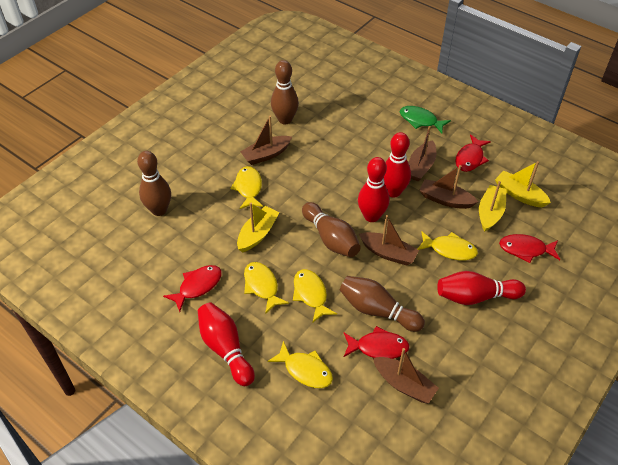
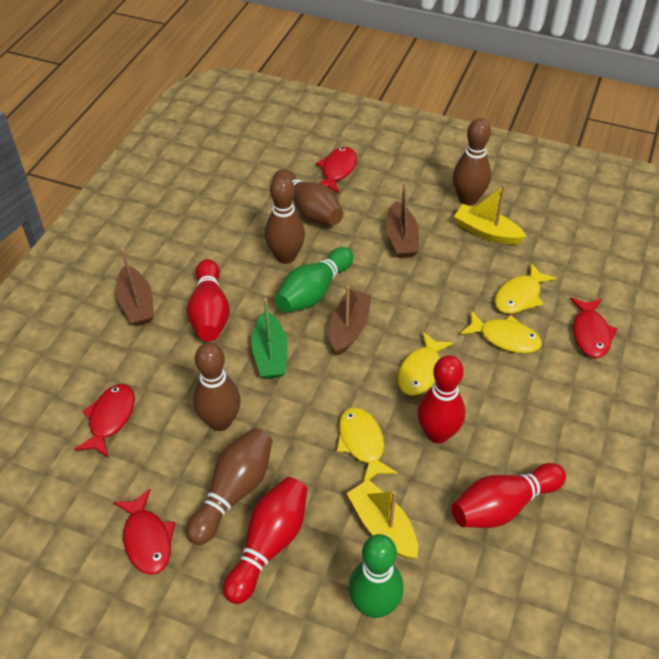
brown boat: [240,116,292,165] [359,215,419,266] [373,348,439,404] [408,126,436,182] [419,165,478,209] = 5 -> [116,248,154,326] [330,286,372,355] [386,183,419,258] = 3
brown bowling pin: [137,151,171,216] [271,60,299,125] [302,202,361,257] [340,276,425,332] = 4 -> [186,428,273,545] [193,343,241,431] [265,175,305,264] [273,169,344,225] [453,118,491,206] = 5
green boat: none = 0 -> [251,298,288,379] = 1
green bowling pin: none = 0 -> [275,247,353,313] [348,534,403,618] = 2
green fish: [400,106,451,133] = 1 -> none = 0
yellow boat: [237,203,280,253] [479,181,507,232] [495,161,551,207] = 3 -> [347,479,418,559] [454,185,527,245] = 2
yellow fish: [230,166,263,209] [244,262,289,314] [267,341,333,388] [293,269,337,323] [417,231,478,260] = 5 -> [337,407,398,482] [397,331,453,396] [460,311,542,353] [495,263,557,314] = 4

